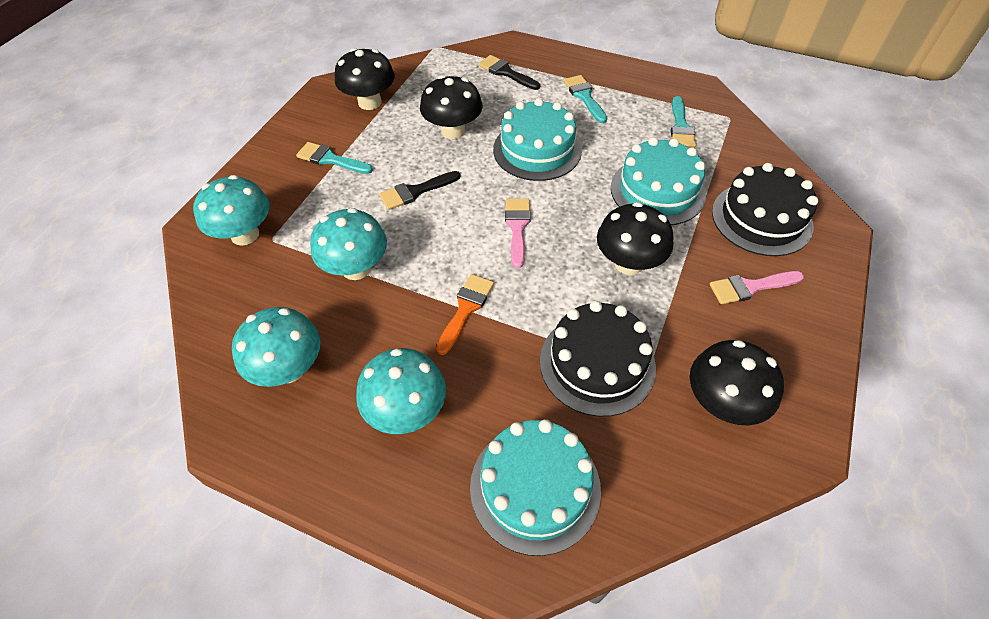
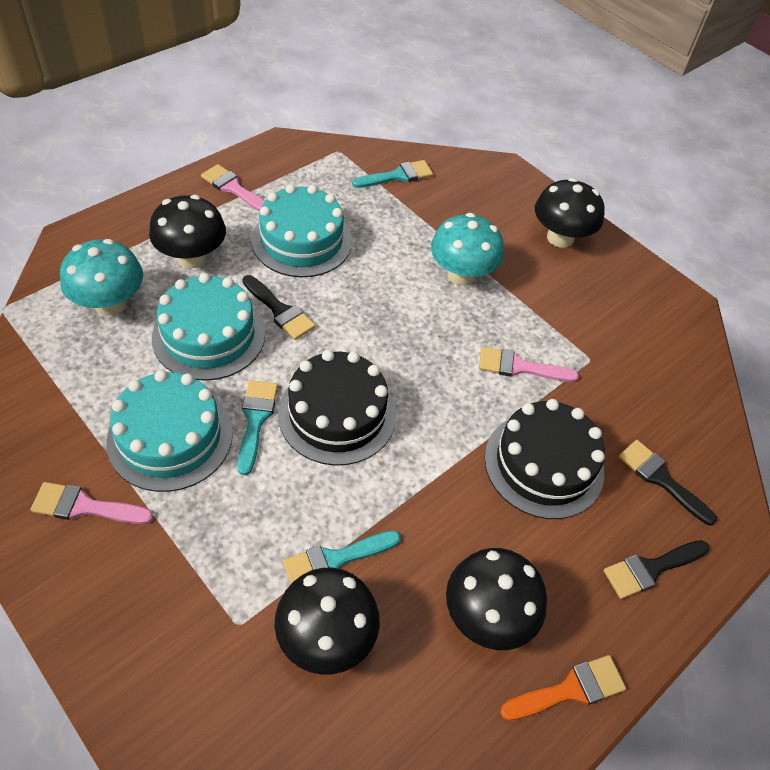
black brush: [379,171,460,210] [478,55,540,90] = 2 -> [243,275,316,340] [604,540,710,599] [619,440,717,525] = 3
pink brush: [505,199,531,268] [710,271,804,304] = 2 -> [30,482,154,524] [201,164,265,212] [479,347,579,382] = 3
turquoise mushroom: [193,175,270,246] [232,307,320,387] [310,208,387,280] [356,348,446,434] = 4 -> [60,239,143,316] [431,213,504,285] = 2

